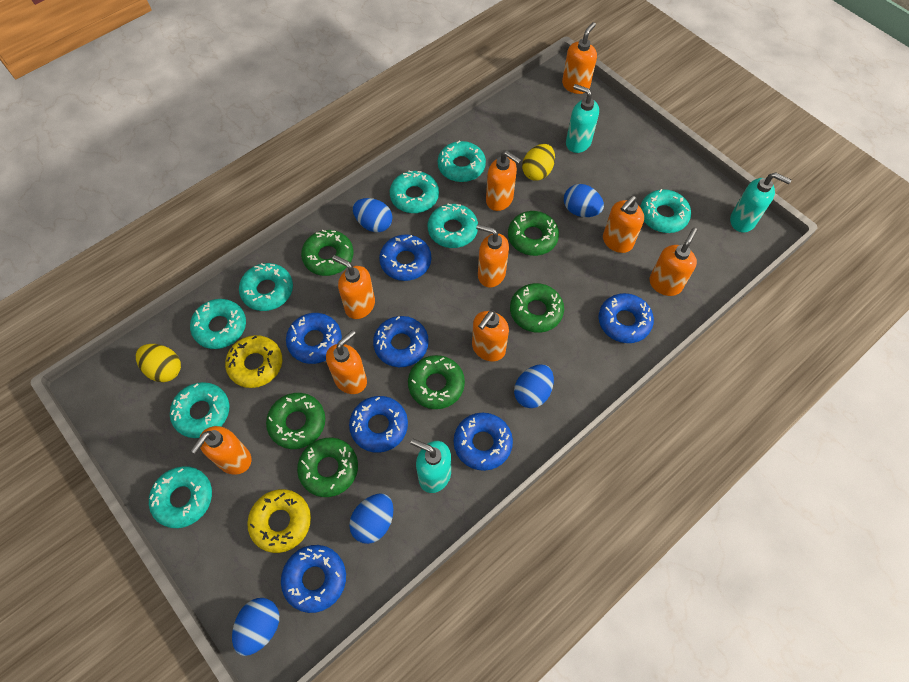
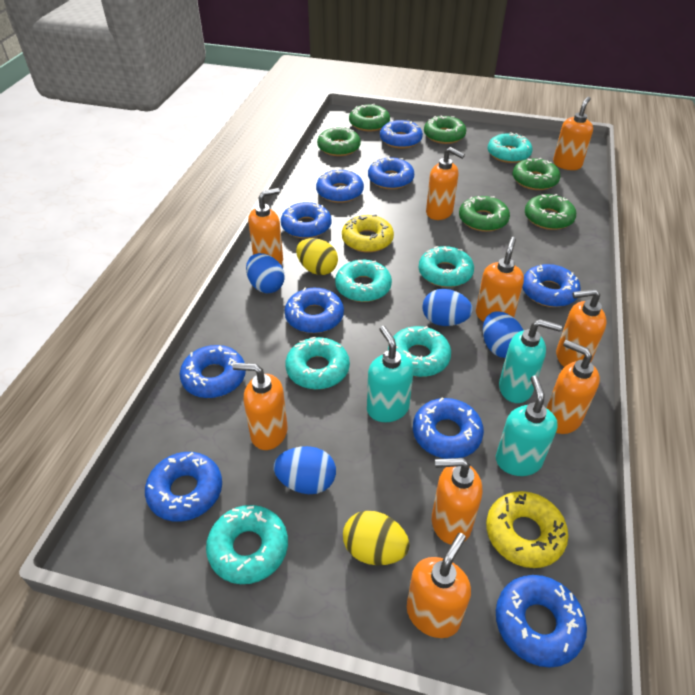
blue donut: [281,545,346,613] [286,313,342,364] [349,396,408,453] [373,316,429,367] [379,234,431,281] [454,413,513,471] [598,293,654,343] = 7 -> [145,452,222,522] [180,345,246,398] [281,202,332,239] [285,288,344,333] [316,169,364,203] [368,157,414,189] [380,120,423,149] [413,397,484,459] [496,575,587,668] [522,264,581,307] = 10
blue egg: [232,598,279,656] [349,494,393,544] [353,198,392,232] [514,364,554,408] [564,184,604,217] = 5 -> [246,253,285,293] [274,446,336,494] [422,289,473,326] [483,311,523,358] = 4
turquoise donut: [149,466,212,528] [170,382,229,438] [190,299,246,349] [239,263,293,311] [390,171,439,213] [428,204,478,248] [438,140,486,182] [640,189,691,233] = 8 -> [206,505,288,584] [285,337,350,390] [335,260,392,302] [388,326,451,377] [418,246,474,287] [487,132,532,163] = 6

